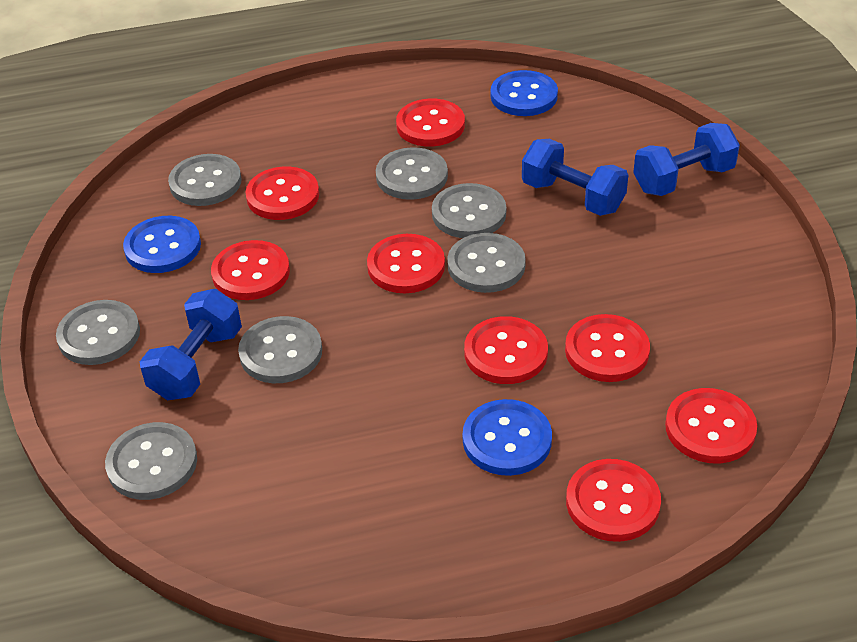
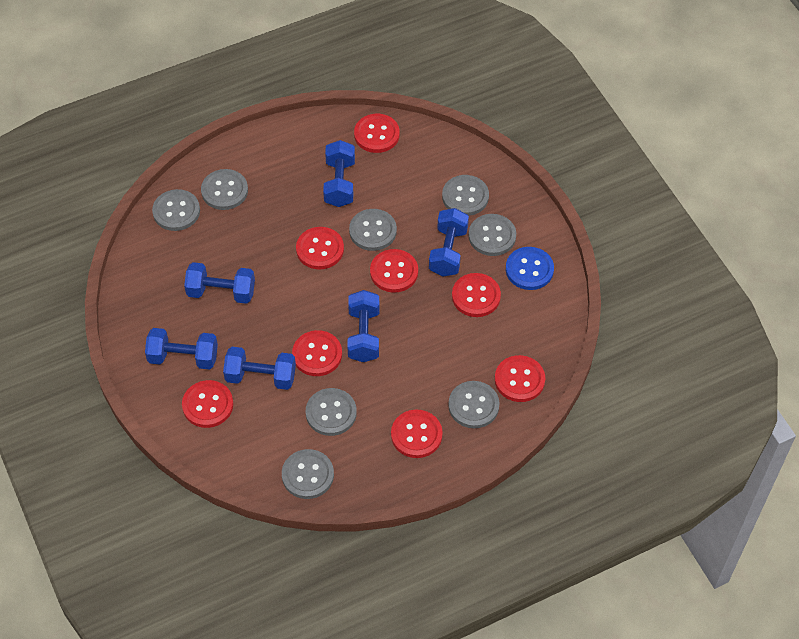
blue button: [123,216,201,273] [463,399,552,476] [491,70,558,116] = 3 -> [506,247,554,290] = 1
blue dumbbell: [140,289,242,400] [522,139,628,216] [633,123,740,196] = 3 -> [145,328,218,370] [184,262,255,304] [223,347,296,390] [323,140,355,207] [347,290,379,362] [429,208,469,276] = 6
grey button: [56,300,140,365] [105,422,197,500] [168,154,242,206] [238,316,322,383] [376,147,448,200] [432,183,506,238] [447,233,526,293] = 7 -> [152,189,200,231] [201,169,248,210] [282,449,334,499] [306,388,357,436] [349,209,397,251] [442,175,489,216] [448,381,499,428] [469,214,516,256] = 8

